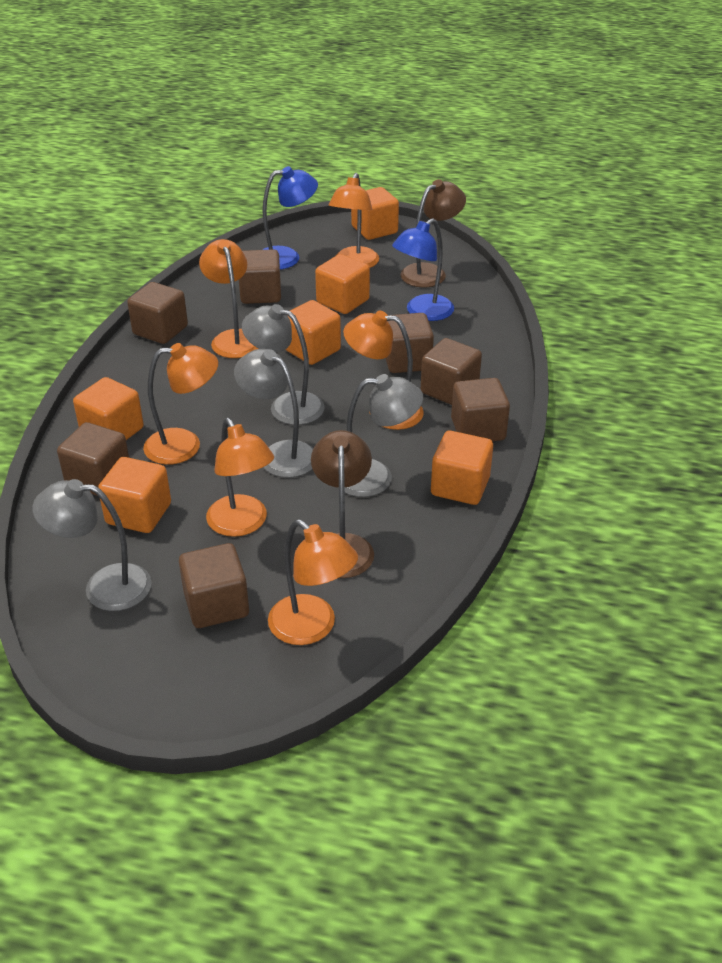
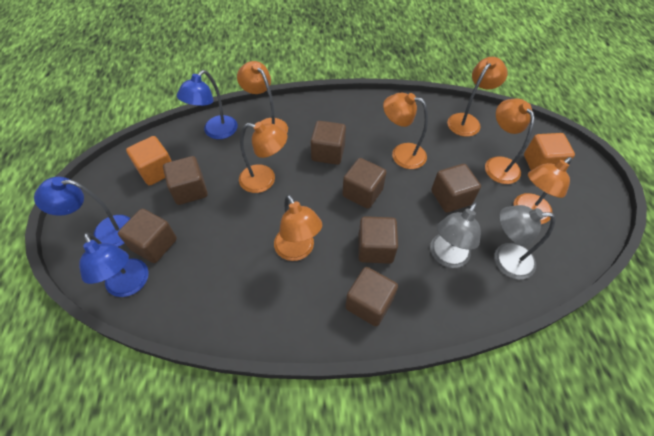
blue lamp: [262,166,318,270] [392,218,454,321] = 2 -> [34,177,131,247] [79,232,149,297] [177,70,238,139] = 3
brown lamp: [311,430,374,578] [400,179,466,288] = 2 -> none = 0
grey lamp: [32,479,152,611] [234,349,313,478] [242,304,325,425] [338,374,423,497] = 4 -> [430,202,481,268] [494,205,556,279] = 2
orange cube: [73,377,144,440] [98,457,171,533] [285,300,341,365] [315,254,370,314] [351,187,399,240] [431,431,493,505] = 6 -> [126,136,172,186] [524,133,575,170] = 2
orange lamp: [143,343,218,465] [199,239,259,358] [206,418,274,537] [268,519,358,645] [329,173,379,268] [343,311,424,430] = 6 -> [237,61,288,133] [239,122,288,193] [274,194,322,261] [383,93,428,169] [447,57,508,137] [485,98,535,184] [513,157,572,224] = 7

